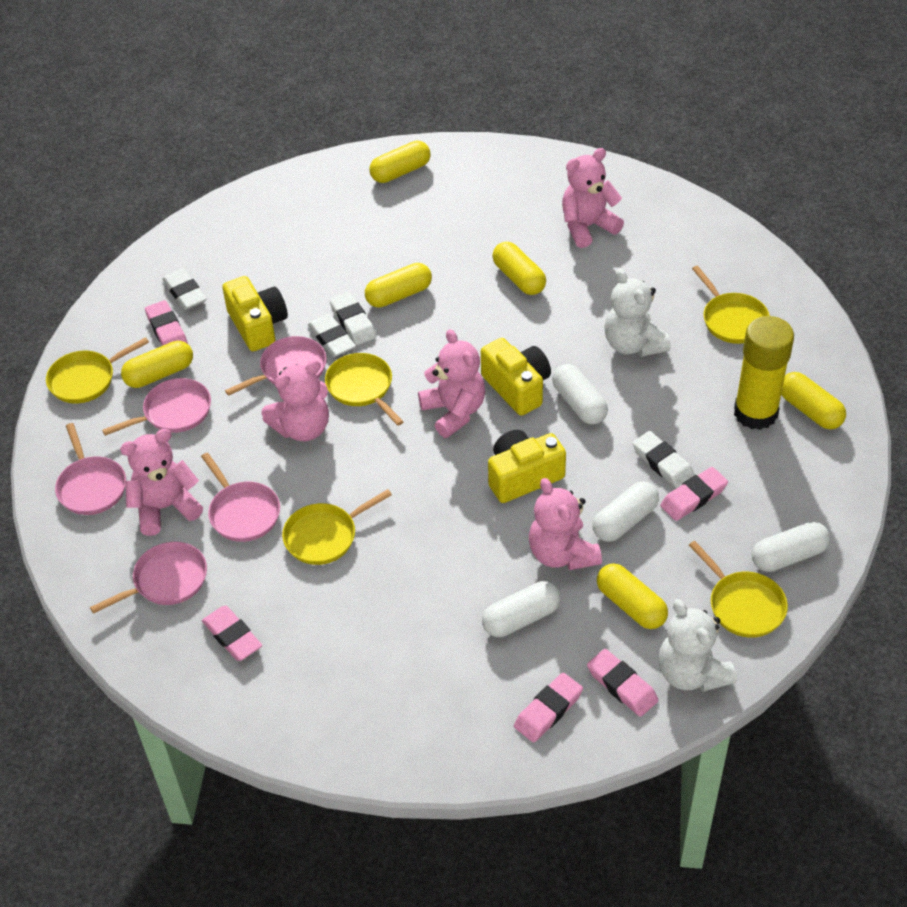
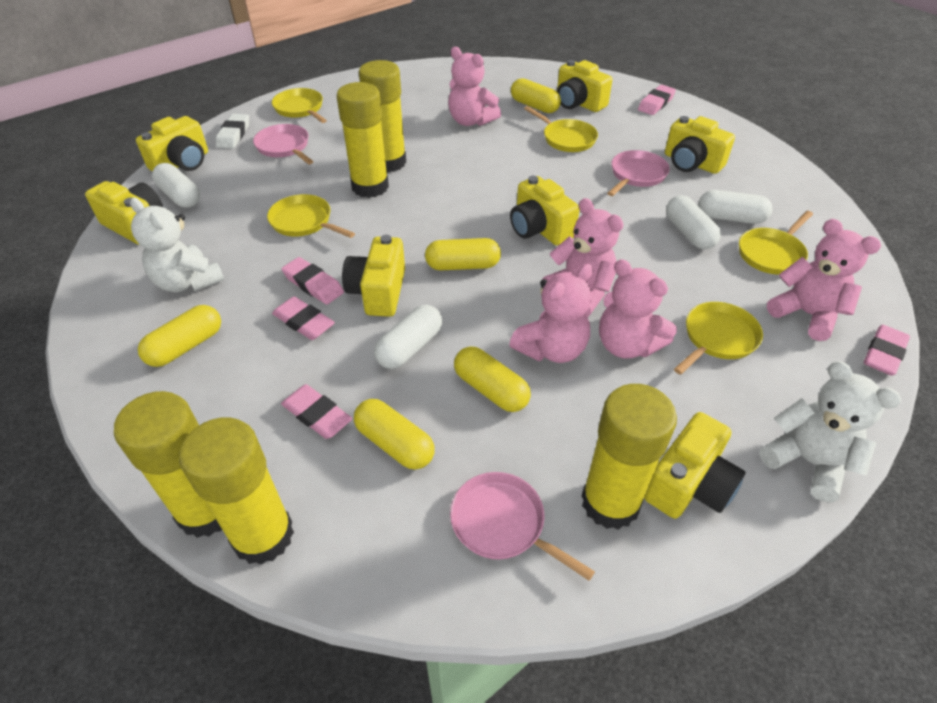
pink pan: [55,423,126,515] [90,542,207,614] [102,378,211,436] [201,453,280,542] [225,336,327,396] = 5 -> [253,124,314,164] [450,472,595,581] [607,150,670,196] = 3
white eraser: [162,268,207,310] [308,314,356,357] [330,292,377,345] [633,431,695,488] = 4 -> [216,114,249,149] = 1
yellow camera: [222,276,288,351] [481,338,551,416] [488,430,566,503] = 3 -> [85,181,163,245] [136,116,208,172] [342,235,405,317] [510,176,580,245] [557,60,612,112] [644,412,746,519] [665,116,735,174] = 7
yellow capsule: [121,341,193,388] [365,263,432,308] [369,141,431,183] [492,242,546,295] [597,564,668,629] [781,372,846,429] = 6 -> [138,305,221,367] [354,399,435,470] [425,238,501,270] [454,347,531,412] [511,78,561,113] = 5
yellow glue stick: [734,316,794,430] = 1 -> [114,391,222,538] [179,417,294,565] [337,82,389,198] [359,60,406,172] [582,384,677,530] = 5

